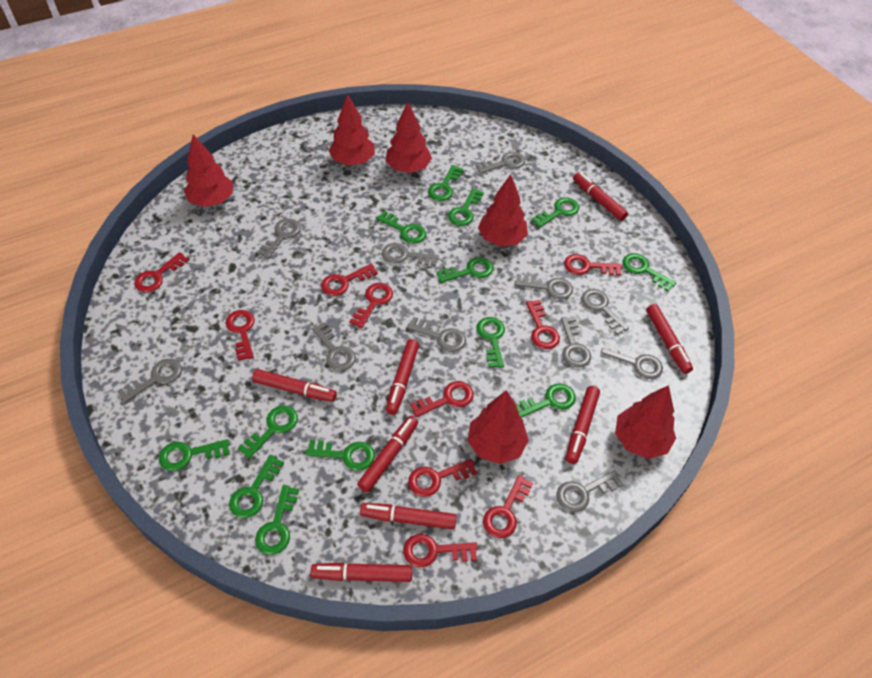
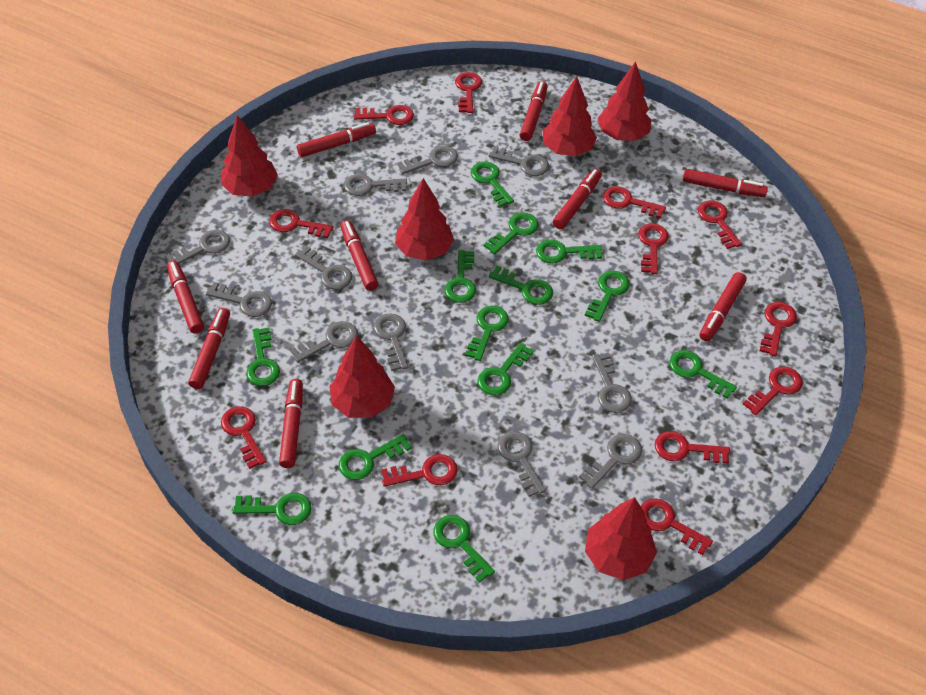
red key: [134,252,189,292] [226,310,255,361] [321,263,378,296] [349,283,393,329] [403,534,478,568] [408,459,477,497] [410,381,474,417] [483,475,533,538] [526,300,560,349] [564,254,622,276] = 10 -> [221,406,267,469] [269,209,333,238] [354,105,414,125] [381,454,458,487] [455,72,482,113] [603,186,666,218] [638,223,669,274] [641,498,713,555] [655,431,730,464] [698,200,742,249] [743,366,803,415] [760,302,797,357] = 12
red marker: [252,369,337,402] [311,562,412,582] [357,416,418,492] [360,503,457,529] [386,339,419,415] [566,386,600,464] [573,172,628,221] [646,304,693,374] = 8 -> [167,260,204,334] [188,308,230,389] [279,379,303,468] [297,122,376,157] [340,220,379,291] [520,81,547,141] [553,169,602,229] [683,169,768,197] [700,272,746,341] = 9

